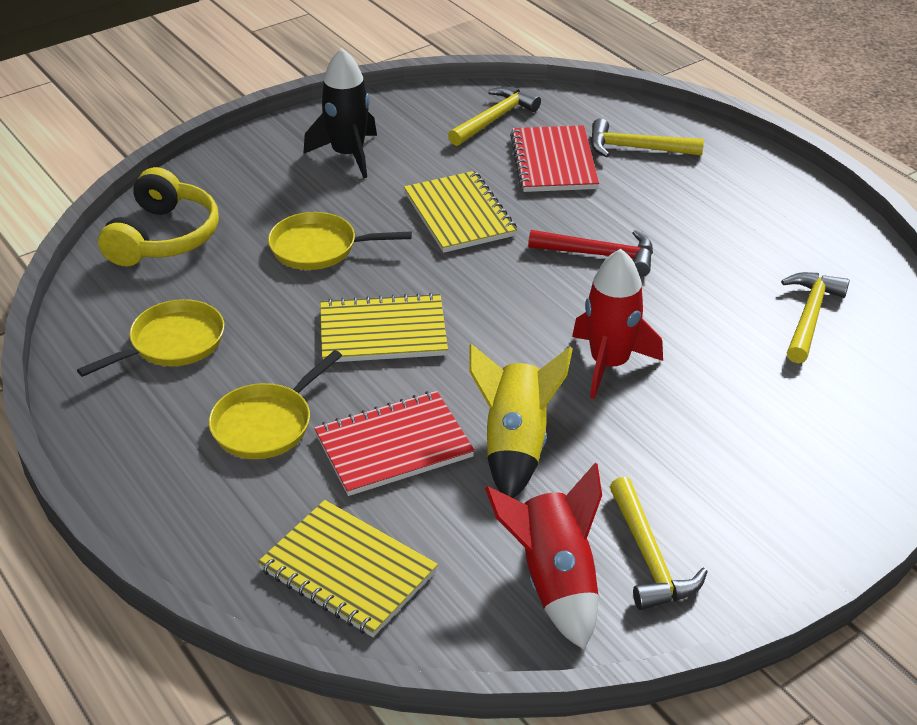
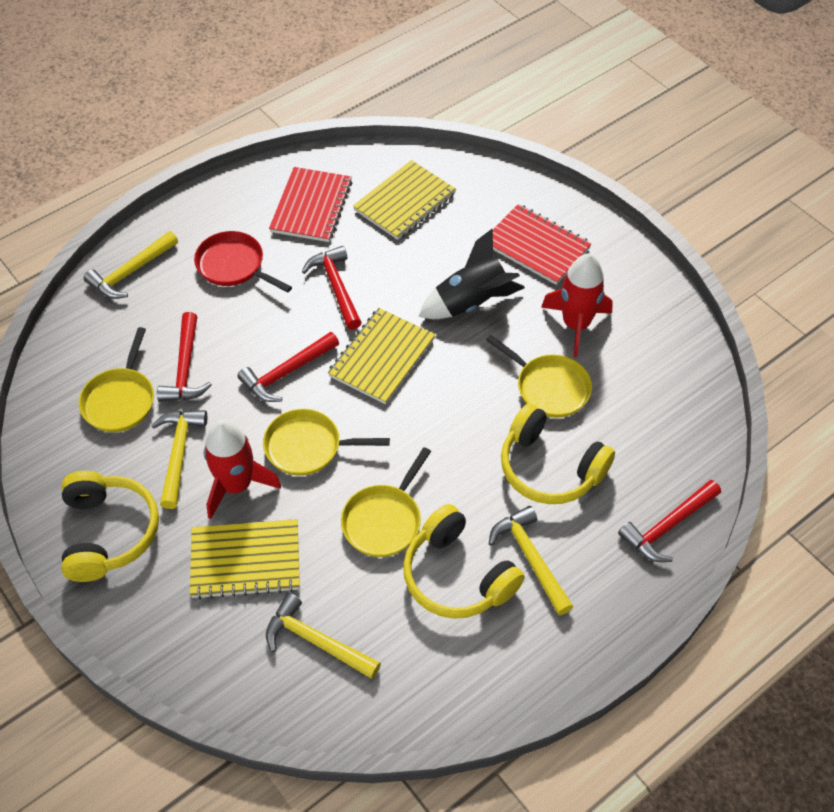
red hammer: [528,230,653,276] = 1 -> [157,312,212,402] [237,332,339,402] [302,246,362,330] [618,480,721,562] = 4
red pan: none = 0 -> [194,231,292,293] = 1
yellow headphones: [98,167,219,266] = 1 -> [61,471,159,582] [403,504,525,619] [501,404,615,504] = 3
yellow pan: [77,299,224,377] [209,350,342,459] [268,212,412,270] = 3 -> [79,327,154,432] [263,409,390,476] [341,447,431,557] [486,335,592,418] = 4
yellow rocket: [469,344,573,498] = 1 -> none = 0

